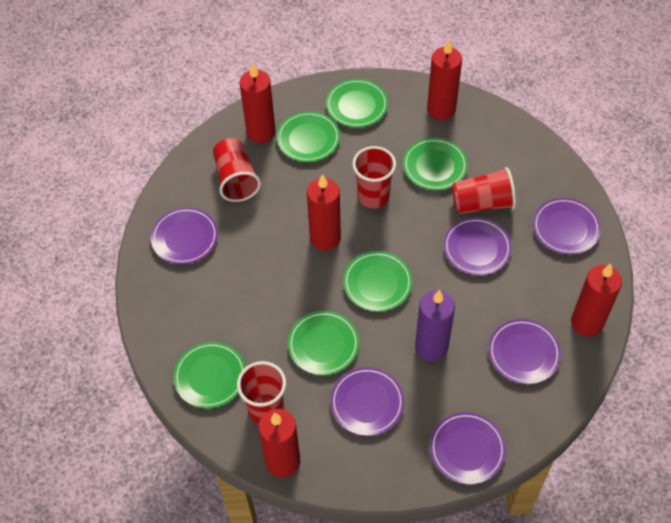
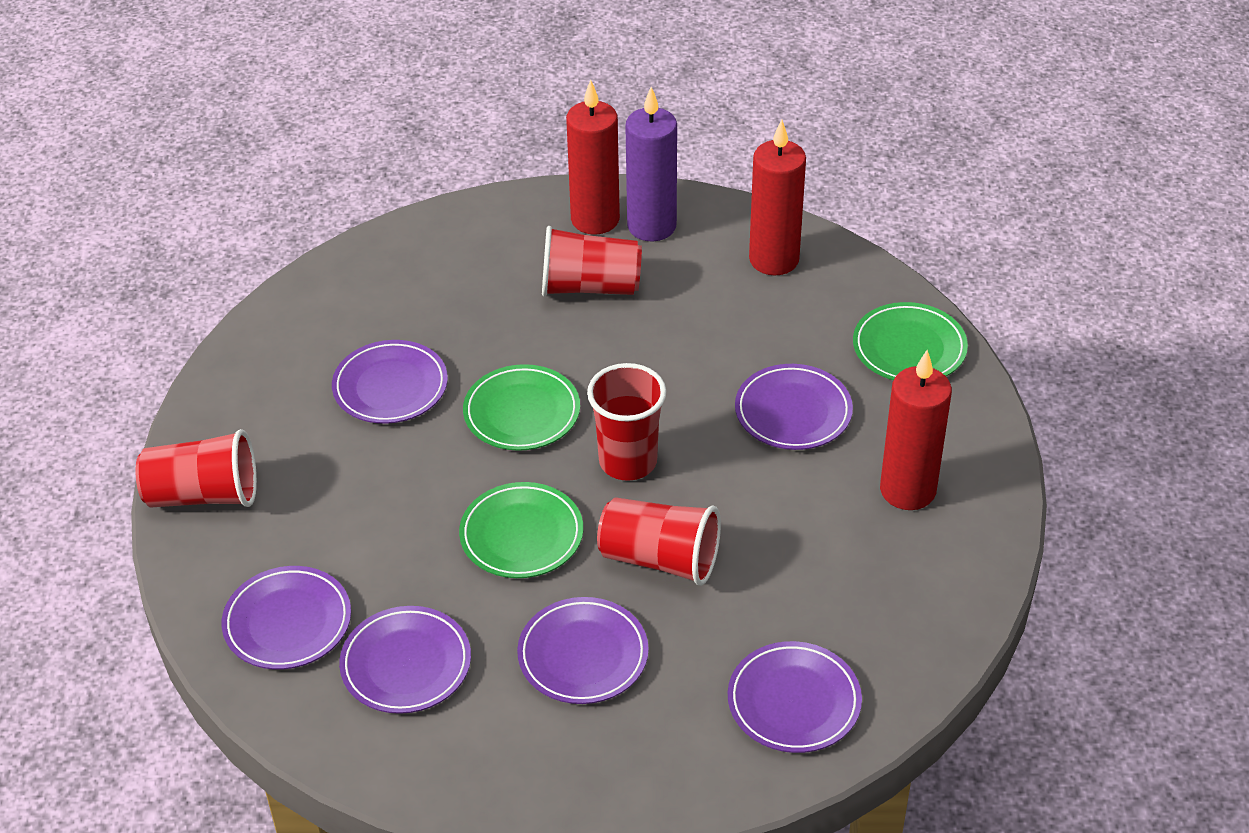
green plate: [173,342,246,408] [277,111,340,162] [288,311,359,375] [326,79,388,127] [343,251,412,312] [403,138,468,190] = 6 -> [459,482,583,578] [463,364,580,451] [853,302,968,380] = 3
red candle: [240,63,276,143] [258,409,300,477] [307,174,341,251] [427,40,462,120] [571,264,622,337] = 5 -> [566,80,620,235] [749,119,806,276] [880,350,952,510] = 3

